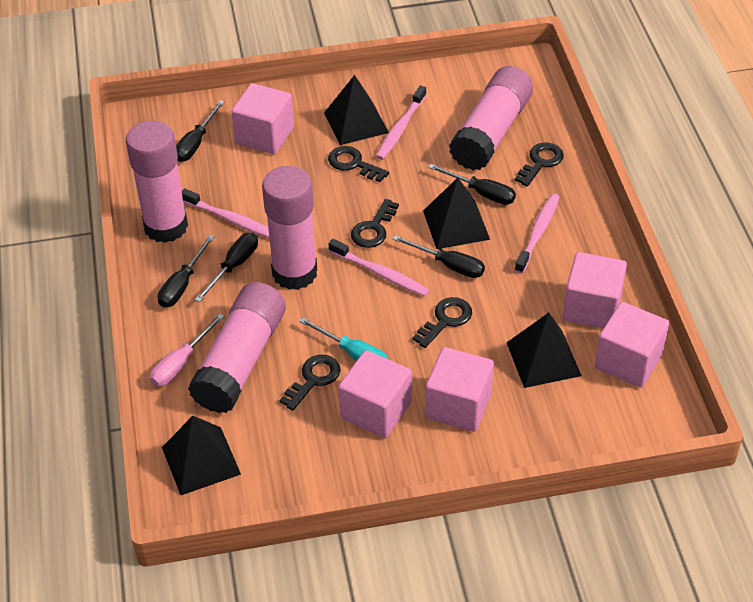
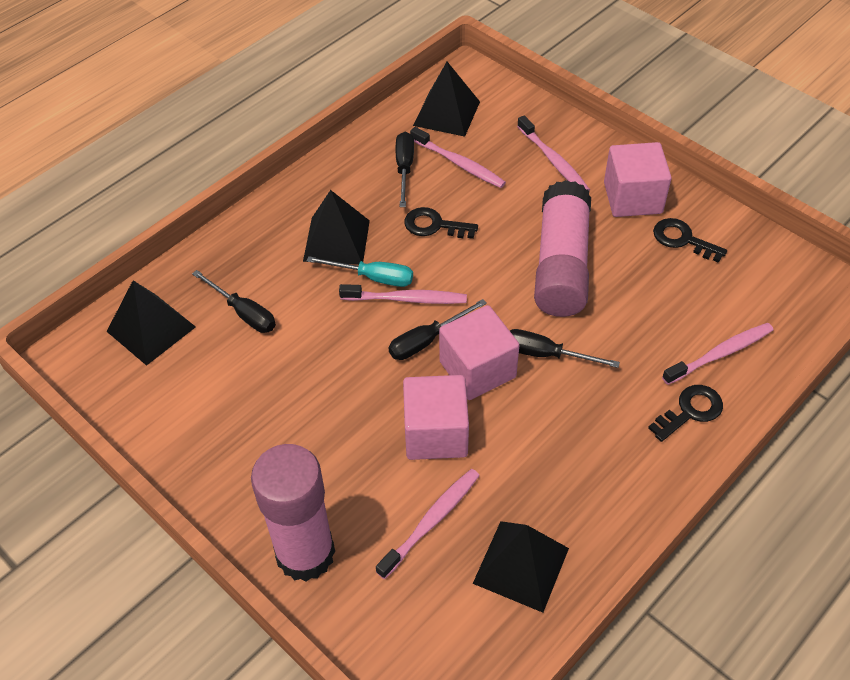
black key: [280,355,341,411] [328,146,389,182] [351,199,399,248] [412,297,472,348] [515,143,564,187] = 5 -> [404,207,478,239] [648,385,723,442] [653,218,727,263] = 3
black screwdriver: [158,235,215,308] [176,100,225,162] [195,233,258,302] [393,235,485,278] [428,164,516,205] = 5 -> [192,270,276,333] [389,299,487,360] [396,132,414,207] [510,329,620,368] = 4
pink cube: [231,83,294,154] [338,350,412,438] [425,347,494,432] [563,252,627,329] [595,302,669,388] = 5 -> [403,375,469,460] [439,305,519,400] [604,142,672,217] = 3
pink glue stick: [126,120,188,243] [188,282,286,413] [262,166,317,290] [449,66,533,170] = 4 -> [251,444,335,582] [534,180,591,317] = 2
pink screwdriver: [150,314,225,387] = 1 -> none = 0
pink toothbrush: [182,188,269,238] [329,239,430,296] [376,86,426,160] [515,194,559,274] = 4 -> [339,284,467,304] [376,469,480,579] [410,127,506,188] [517,115,590,191] [662,323,774,385] = 5

